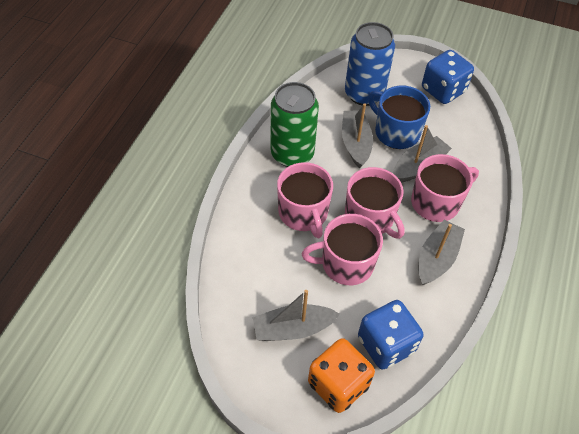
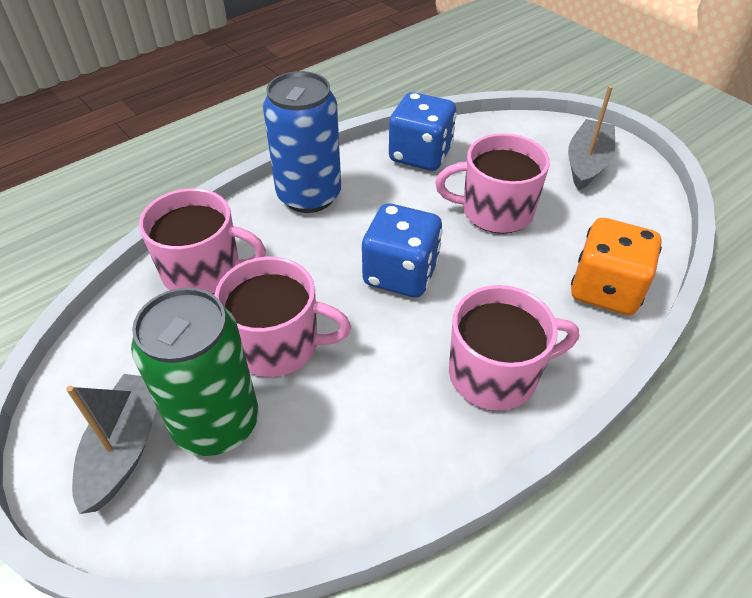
blue mug: [368,86,430,149] = 1 -> none = 0
grey boat: [253,290,340,341] [342,103,373,168] [393,125,452,183] [419,220,465,285] = 4 -> [66,374,156,514] [568,86,615,191] = 2

